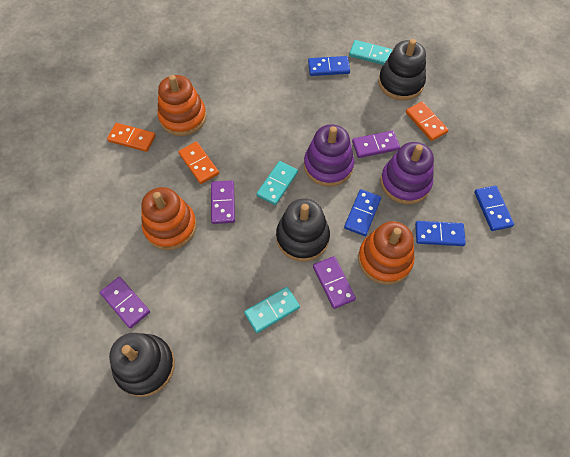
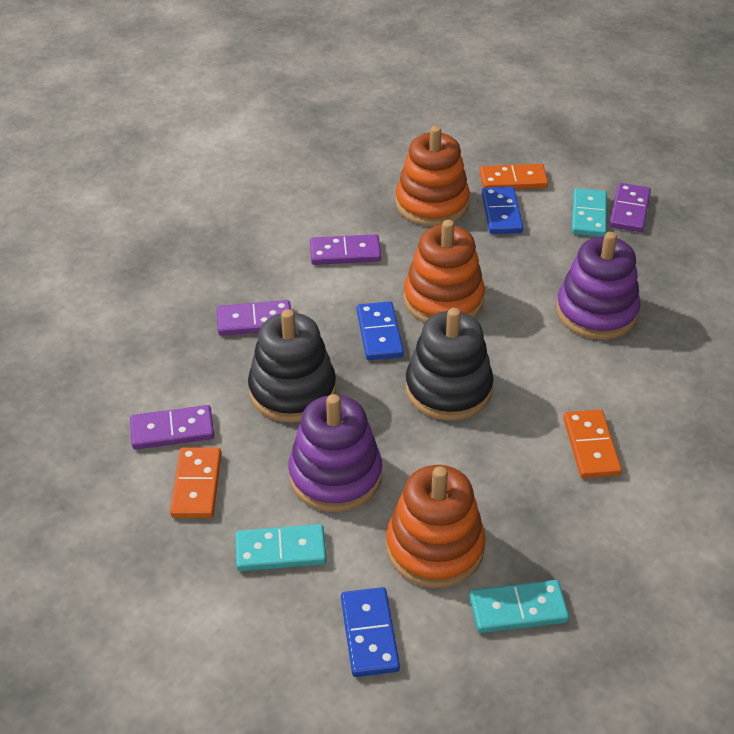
black stacking toy: [109,333,175,397] [276,198,330,261] [378,39,426,101] = 3 -> [248,309,336,422] [405,308,494,421] = 2
blue domino: [308,56,350,76] [344,189,381,236] [415,221,466,246] [474,186,514,231] = 4 -> [341,587,400,677] [357,301,404,360] [482,187,523,234] = 3

